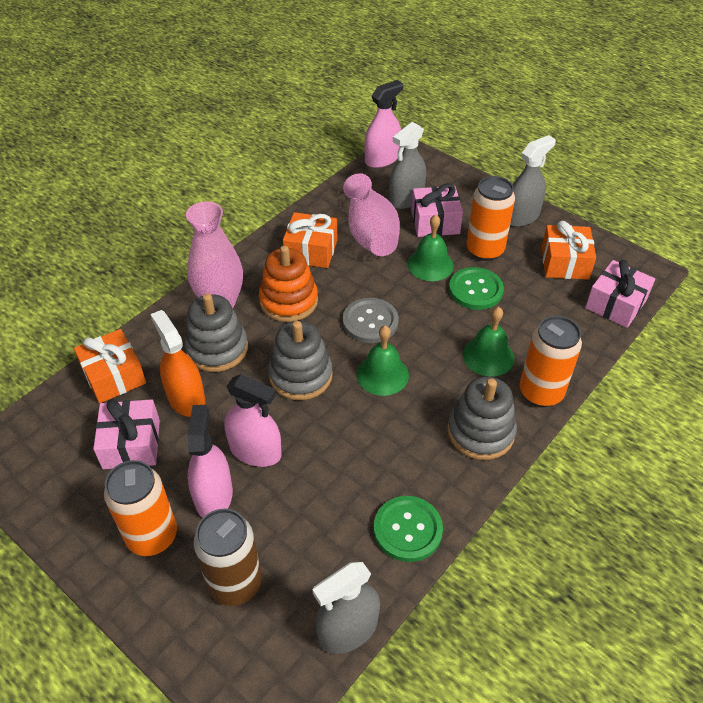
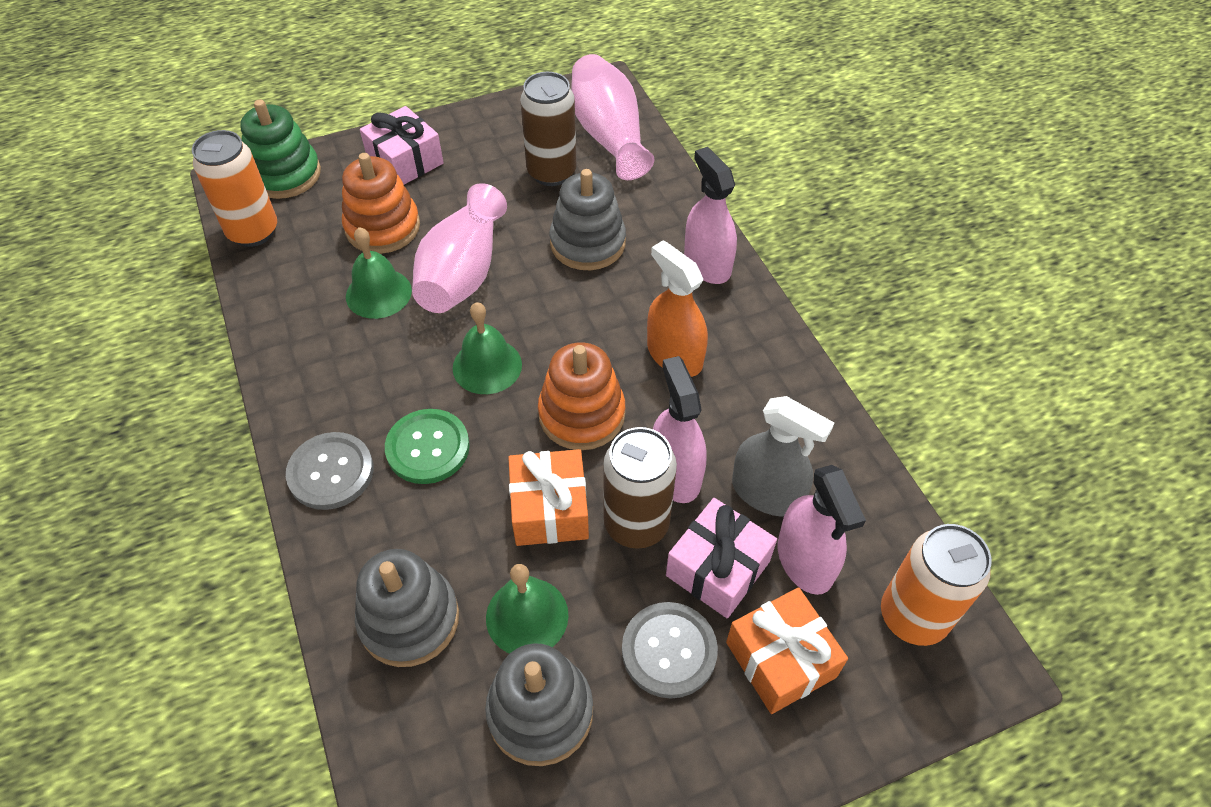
brown can: [194,509,262,606] = 1 -> [520,72,577,186] [603,427,677,549] = 2
green button: [374,496,443,562] [449,267,504,310] = 2 -> [385,409,470,484] = 1
green stacking toy: none = 0 -> [240,99,321,199] = 1
grey button: [343,298,399,343] = 1 -> [286,432,374,510] [622,602,718,699] = 2
grey spray bottle: [312,562,380,654] [389,122,426,209] [510,135,556,227] = 3 -> [732,396,834,516] = 1
orange can: [104,460,177,556] [466,176,515,261] [520,316,582,407] = 3 -> [192,130,277,247] [881,524,992,646] = 2
orange gift: [74,329,146,403] [283,212,337,268] [541,221,596,280] = 3 -> [508,449,589,546] [726,587,848,714] = 2
orange stacking toy: [259,246,318,322] = 1 -> [342,153,420,254] [538,342,625,450] = 2
pink gift: [93,399,160,469] [411,183,463,237] [585,260,655,328] = 3 -> [360,106,444,185] [666,498,777,618] = 2

